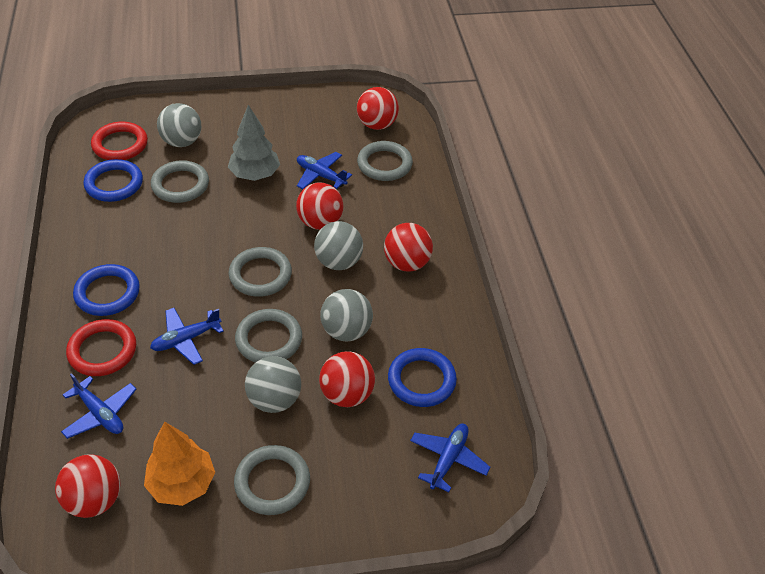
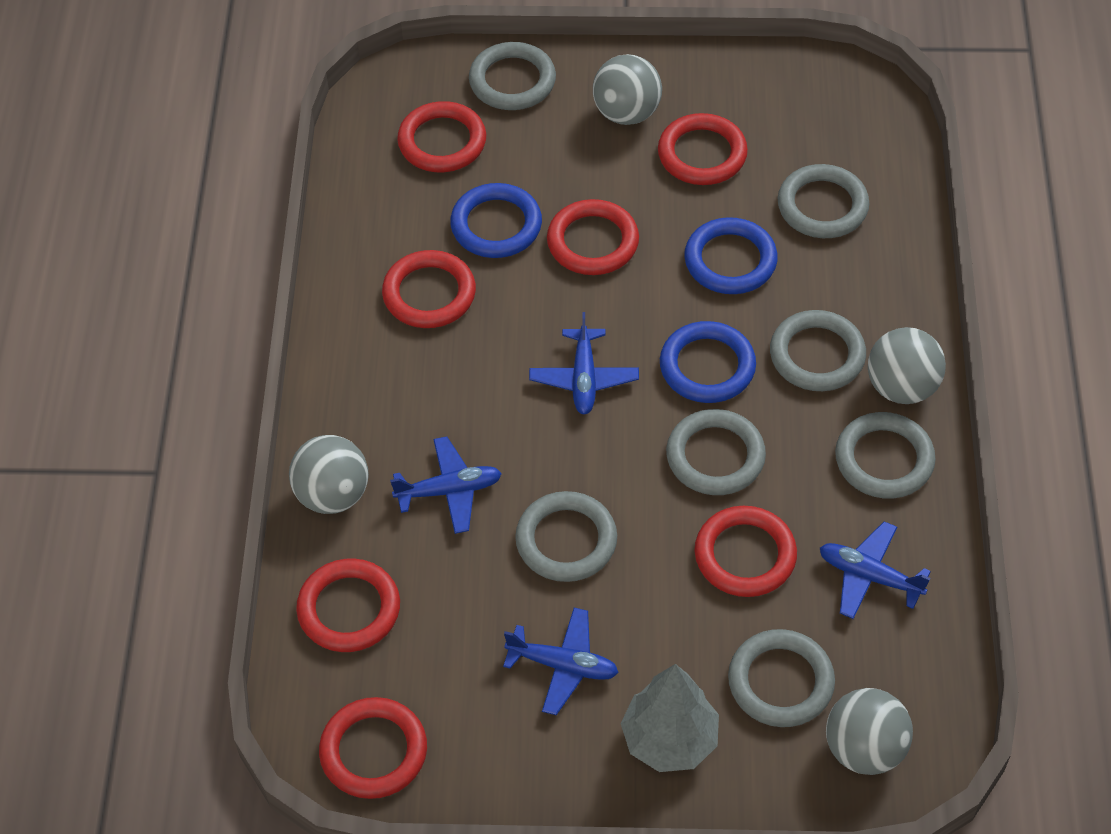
grey ring: [151,160,209,203] [228,247,292,297] [234,445,310,515] [235,309,302,363] [357,141,413,181] = 5 -> [469,42,556,110] [515,491,617,582] [666,409,766,495] [728,629,835,727] [770,310,866,391] [778,164,869,238] [835,412,936,499] = 7
orange tree: [144,421,215,506] = 1 -> none = 0
red ball: [55,454,121,518] [296,182,343,230] [319,351,375,407] [357,87,399,130] [384,223,433,272] = 5 -> none = 0
red ring: [66,319,136,376] [91,122,148,160] = 2 -> [296,558,400,652] [319,697,427,799] [382,250,476,328] [397,101,486,172] [547,199,639,275] [658,113,748,185] [694,506,797,597] = 7

